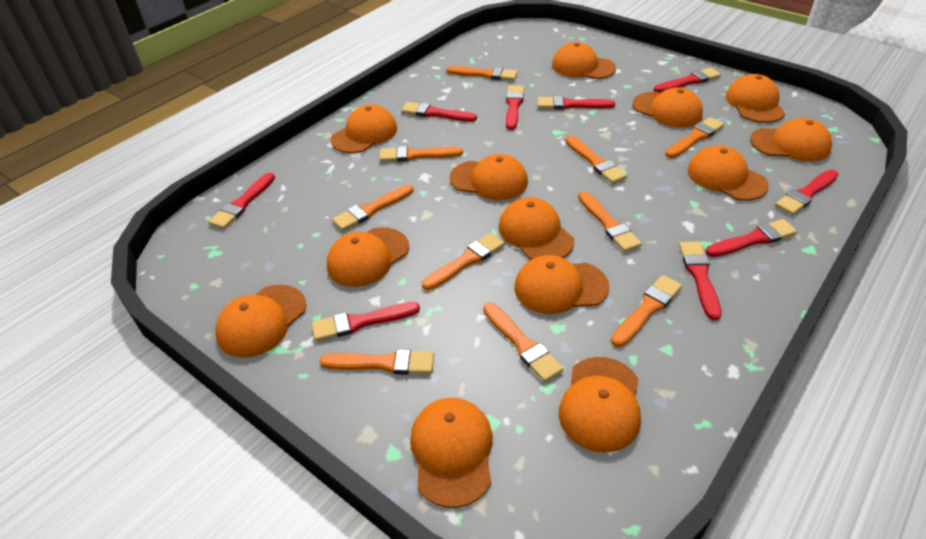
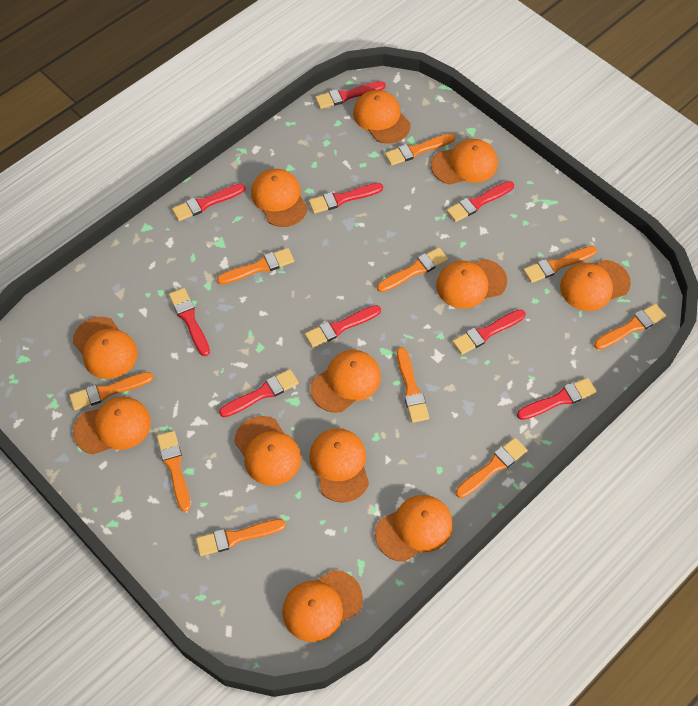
orange cap: [215,285,306,358] [327,227,409,287] [331,105,397,153] [410,398,493,508] [449,154,528,200] [498,197,574,260] [515,255,609,314] [552,42,616,79] [559,357,641,453] [632,87,703,127] [687,145,769,201] [725,74,785,123] [750,118,832,162] = 13 -> [73,317,138,379] [73,397,151,454] [234,416,301,486] [251,169,308,227] [282,570,363,642] [309,428,369,503] [310,350,381,413] [353,90,411,144] [375,495,453,562] [431,139,498,185] [436,259,507,309] [560,260,631,311] = 12

